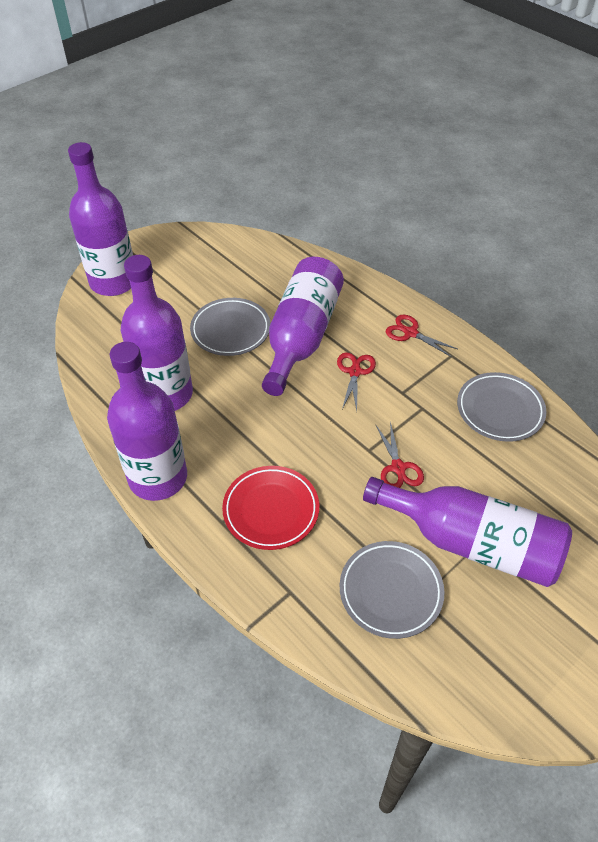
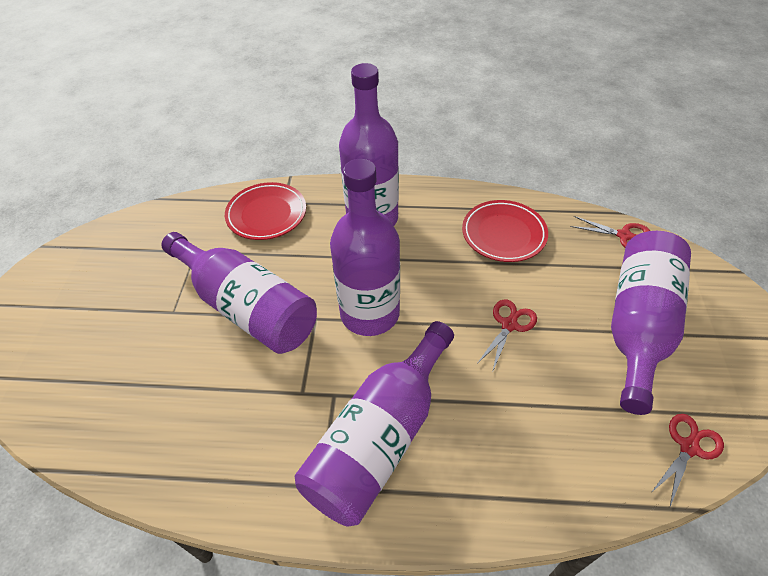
grey plate: [190,298,271,356] [340,541,445,639] [457,372,546,442] = 3 -> none = 0
red plate: [222,466,319,550] = 1 -> [225,182,306,240] [462,200,548,262] = 2

